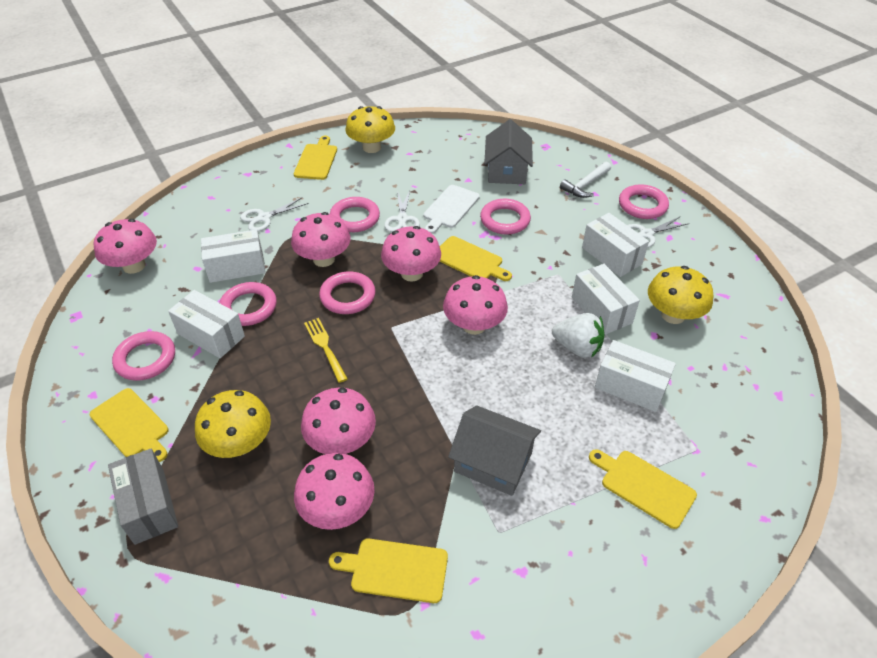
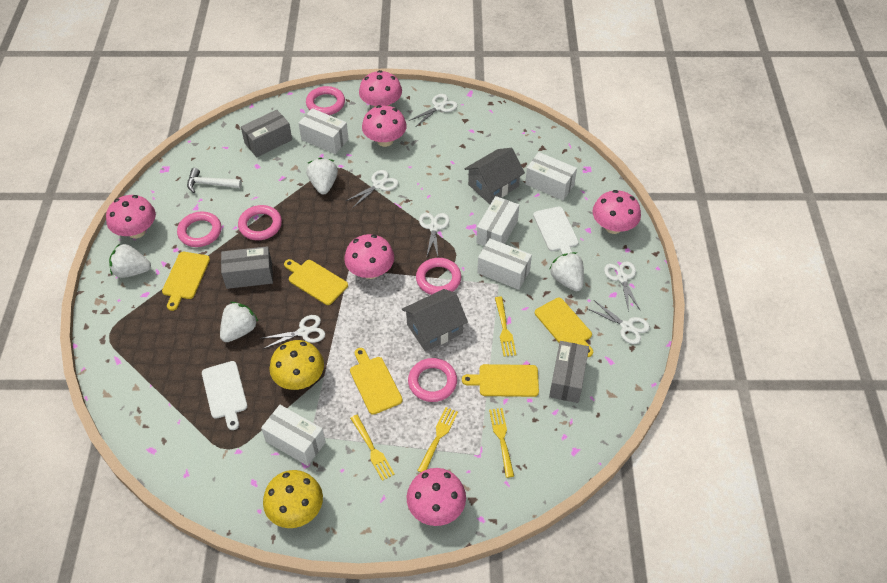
grey box: [108,448,178,545] = 1 -> [221,246,273,289] [241,110,292,157] [549,341,589,403] = 3
pink ring: [112,331,175,381] [219,282,277,326] [319,271,375,314] [330,197,380,232] [480,199,531,235] [619,184,669,219] = 6 -> [177,212,221,247] [238,205,282,240] [306,86,345,115] [408,358,457,402] [416,258,461,295] = 5
white cutting board: [423,185,480,234] = 1 -> [202,361,248,430] [533,206,579,255] = 2
white scissors: [240,197,309,231] [384,190,420,232] [627,217,689,248] = 3 -> [259,315,325,349] [346,170,399,207] [409,94,458,126] [419,213,450,258] [588,300,650,344] [604,261,641,312] = 6
white strawberry: [552,313,604,358] = 1 -> [109,244,151,278] [220,302,258,342] [306,157,338,194] [549,252,584,291] = 4
yellow fork: [304,318,348,383] = 1 -> [350,415,395,481] [417,407,458,473] [489,408,514,478] [495,297,516,357] = 4
yellow mushroom: [195,390,271,458] [345,106,395,153] [648,266,713,324] = 3 -> [263,470,323,528] [269,340,324,390] = 2

